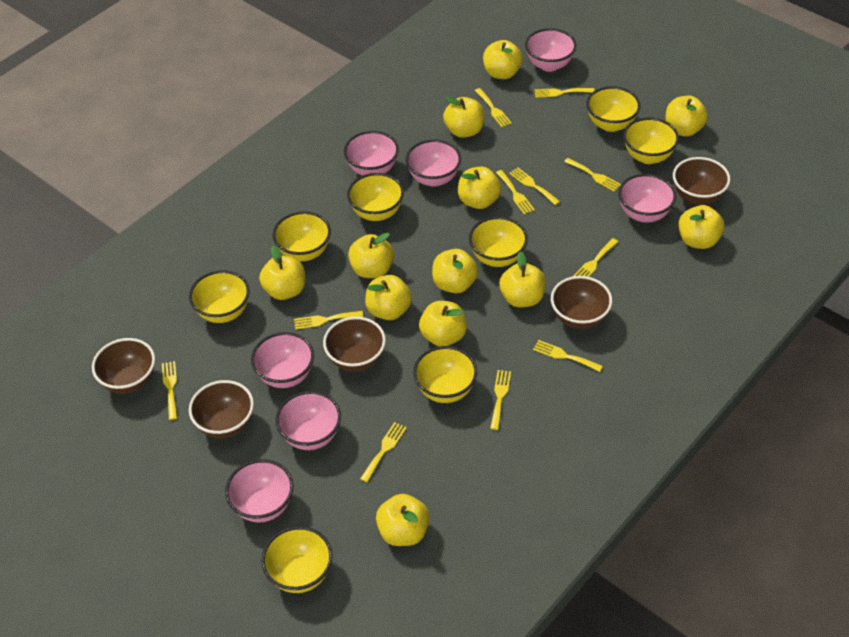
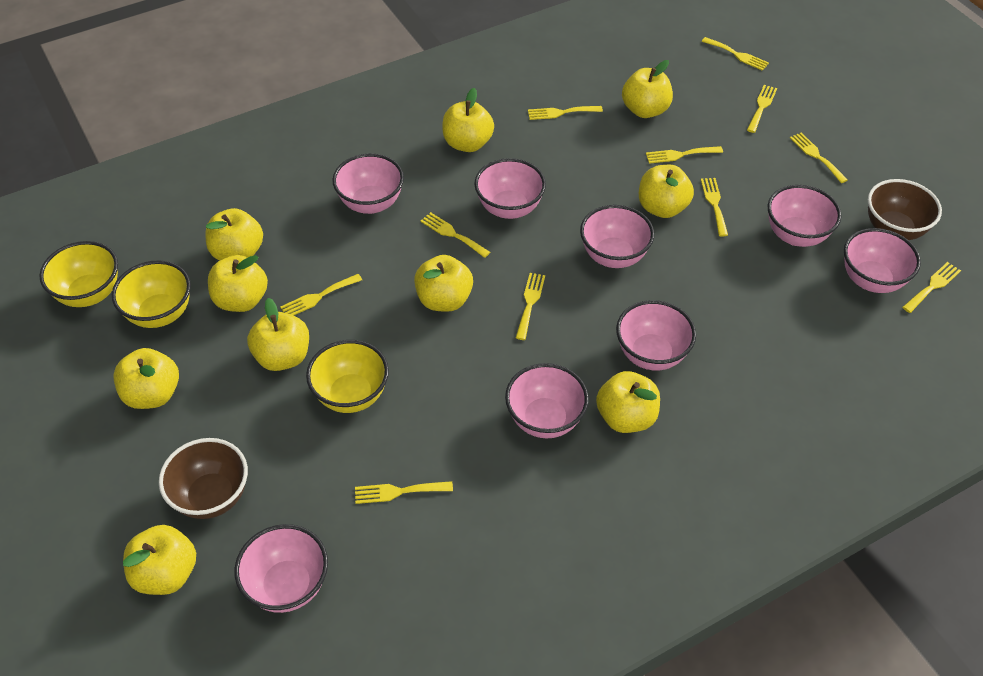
brown bowl: [92,338,155,394] [189,380,254,439] [323,317,386,372] [551,276,612,329] [673,157,730,205] = 5 -> [159,438,248,519] [868,179,942,240] = 2
pink bowl: [225,459,293,522] [251,332,314,388] [275,391,341,450] [344,131,399,176] [406,140,461,187] [525,28,576,72] [618,174,676,223] = 7 -> [234,524,328,613] [332,154,404,214] [474,158,546,219] [505,363,589,438] [580,205,654,268] [616,300,696,371] [768,185,841,247] [844,228,921,293] = 8
yellow apple: [259,246,305,300] [348,233,394,278] [365,275,412,320] [376,494,430,546] [419,301,467,347] [432,249,478,293] [443,97,485,138] [458,167,501,209] [483,40,523,79] [499,251,546,307] [665,96,708,137] [678,205,725,249] = 12 -> [113,348,179,409] [123,525,196,595] [205,208,263,261] [208,255,268,312] [247,298,309,371] [414,255,473,312] [442,88,494,152] [596,371,660,433] [622,60,673,118] [639,165,694,218] = 10
yellow bowl: [189,270,250,323] [261,526,333,593] [273,211,331,261] [347,173,404,221] [413,346,477,403] [469,217,528,267] [586,86,640,132] [623,117,679,164] = 8 -> [39,241,118,307] [112,260,191,328] [306,340,389,413] = 3

